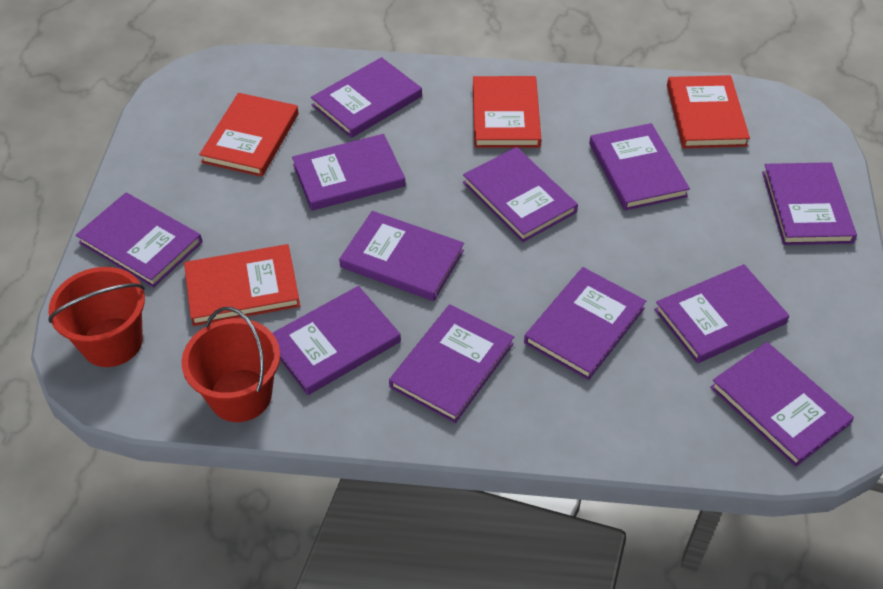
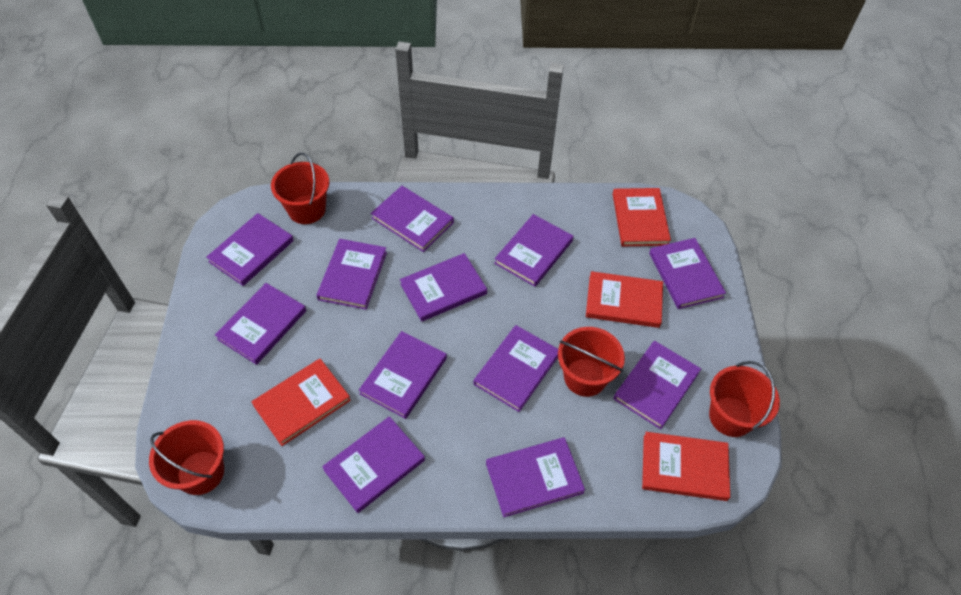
red bucket: [48,267,145,367] [182,307,280,422] = 2 -> [149,420,224,495] [271,153,329,224] [558,327,625,397] [709,361,780,437] = 4

